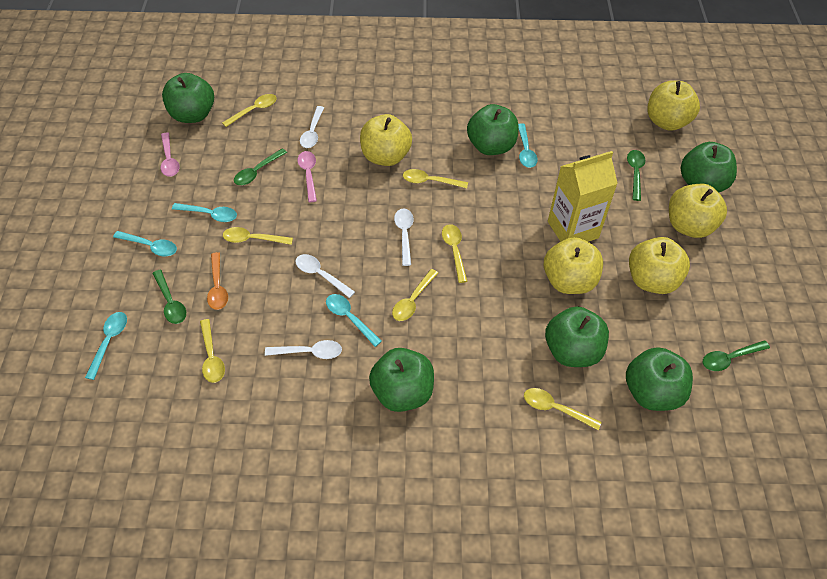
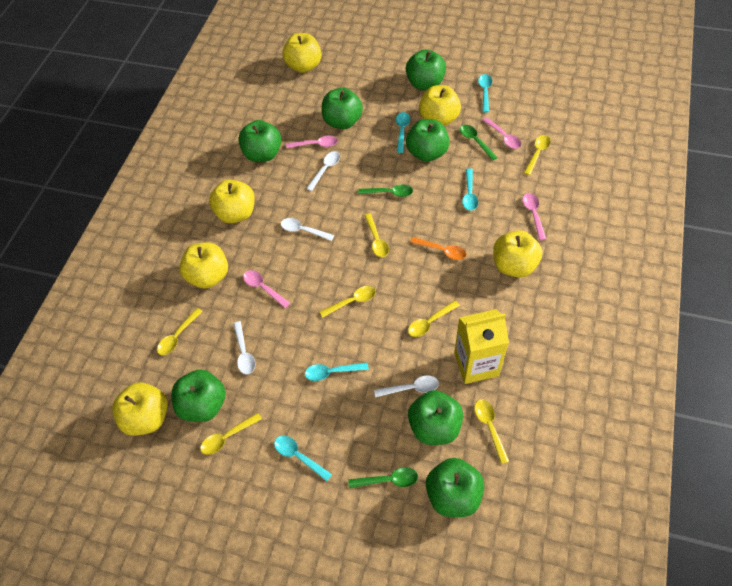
green apple: [162,73,214,123] [369,348,434,412] [467,104,519,155] [545,307,609,367] [626,347,693,411] [681,142,737,192] = 6 -> [172,370,226,422] [238,120,281,162] [322,88,363,129] [406,49,446,90] [406,119,449,162] [408,390,463,445] [426,458,484,517] = 7
green spoon: [152,270,186,324] [234,149,287,185] [627,150,645,201] [703,340,770,371] = 4 -> [348,467,418,488] [358,184,413,197] [460,125,498,161] = 3
pink spoon: [161,133,180,177] [297,151,317,202] = 2 -> [243,270,290,308] [286,136,338,148] [482,117,522,149] [523,193,546,240] = 4
yellow apple: [360,114,412,166] [544,237,603,294] [629,237,690,294] [647,81,700,131] [669,184,727,238] = 5 -> [112,383,168,436] [179,242,228,288] [209,179,255,223] [282,33,322,73] [419,85,461,126] [493,230,542,278] = 6

